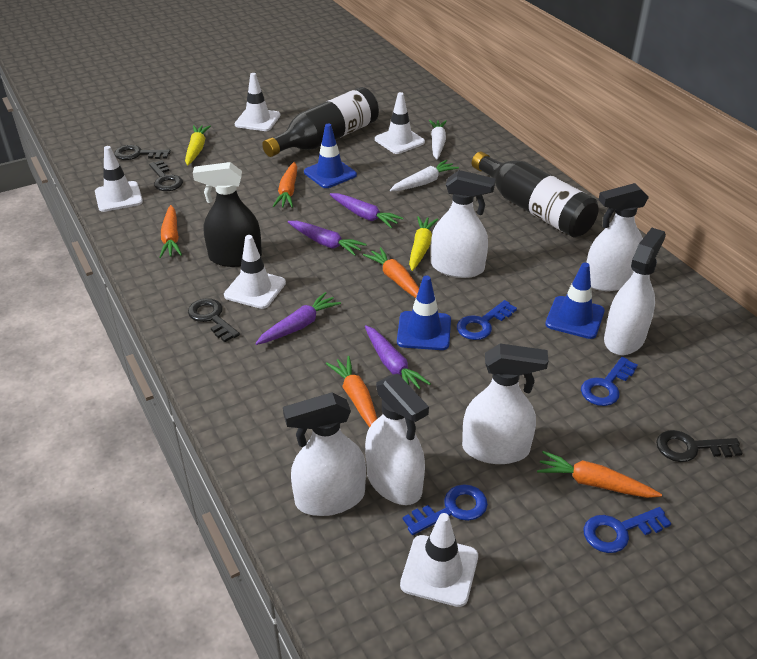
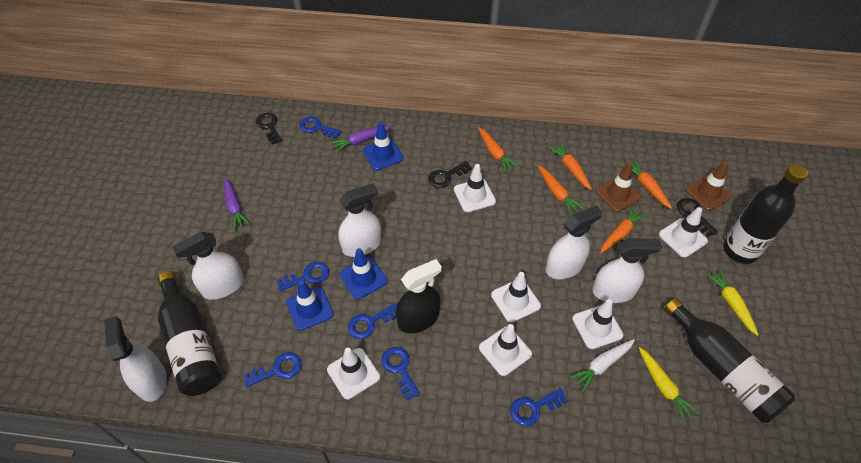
black bottle: [262,87,379,157] [472,151,598,238] = 2 -> [157,271,221,396] [664,298,795,423] [723,164,808,264] = 3
black key: [114,145,171,160] [149,160,183,191] [188,298,240,342] [656,430,743,462] = 4 -> [256,113,283,145] [428,161,472,188] [677,198,718,237] = 3
blue key: [403,484,488,535] [457,300,517,340] [581,357,638,406] [583,507,672,553] = 4 -> [243,352,302,387] [277,262,329,292] [299,117,342,139] [348,303,397,339] [381,347,420,400] [510,389,568,426] = 6
brown traffic cone: none = 0 -> [595,163,641,212] [685,161,732,211] = 2
purple carrot: [255,292,341,345] [288,221,367,256] [330,193,403,228] [365,325,431,389] = 4 -> [224,178,251,231] [330,126,391,153] = 2
white carrot: [390,160,459,192] [429,120,447,159] = 2 -> [570,339,635,392] = 1
white spray bottle: [283,393,366,516] [365,374,429,505] [431,170,496,278] [462,344,548,464] [586,183,649,291] [604,228,666,355] = 6 -> [104,316,167,402] [173,232,244,300] [338,183,381,257] [546,205,603,279] [592,238,662,303] = 5
white traffic cone: [95,146,143,212] [224,235,286,309] [234,73,281,131] [375,92,425,154] [400,513,478,607] = 5 -> [327,348,380,399] [454,164,496,212] [479,324,532,376] [491,272,541,323] [572,299,623,349] [659,207,708,258] = 6

